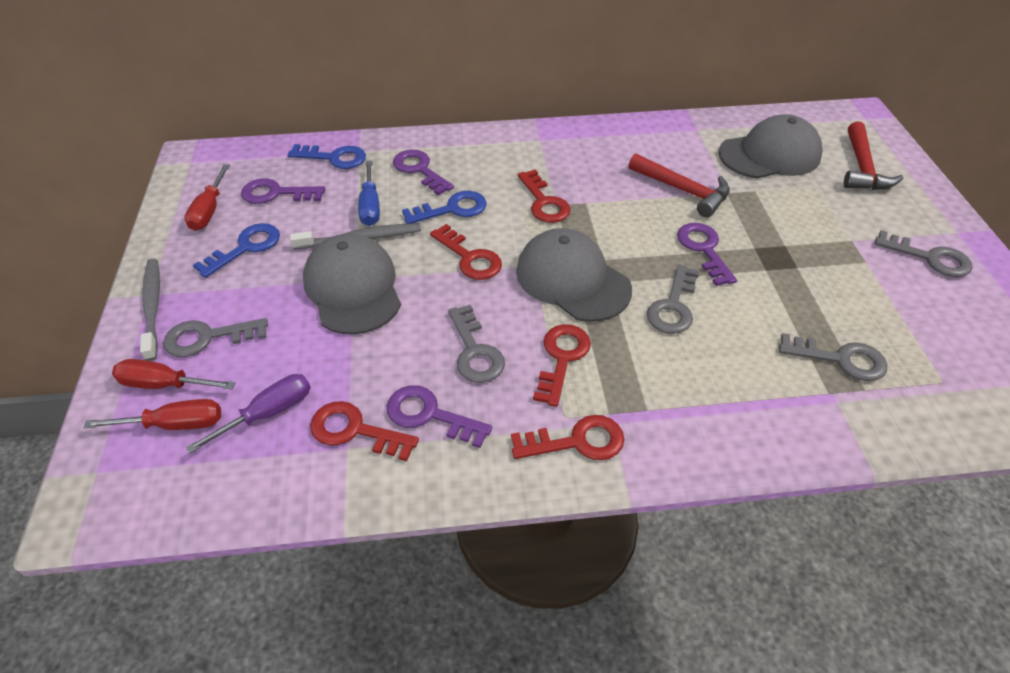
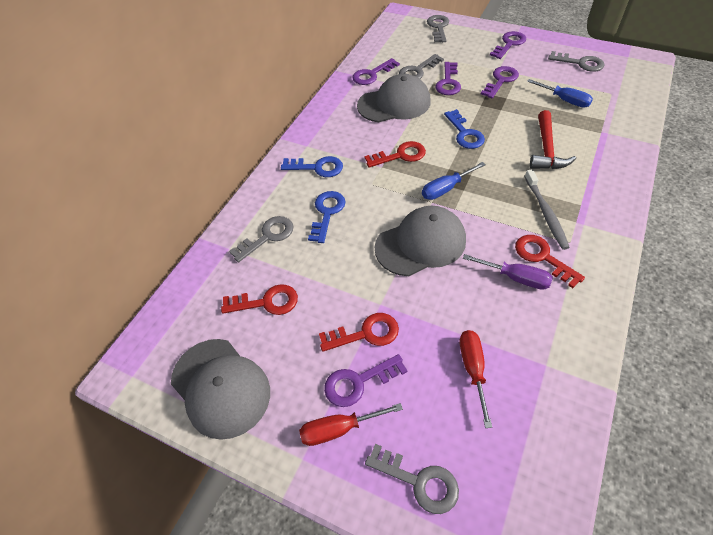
blue screwdriver: [358,161,380,226] = 1 -> [422,162,486,200] [527,79,593,108] = 2
grey toothbrush: [140,259,160,361] [290,223,421,250] = 2 -> [525,169,570,250] = 1
purple key: [241,178,325,204] [387,385,492,448] [393,150,454,195] [677,223,737,286] = 4 -> [324,354,407,407] [352,58,400,85] [435,62,461,95] [481,66,519,98] [490,31,526,59] = 5
red hammer: [628,153,730,217] [844,121,903,190] = 2 -> [530,110,576,169] = 1
red key: [310,401,419,461] [430,224,502,280] [511,415,624,460] [518,170,571,223] [533,324,591,407] = 5 -> [221,284,298,315] [319,313,399,351] [365,141,426,168] [515,235,585,288] = 4
red screwdriver: [83,399,221,430] [112,359,235,389] [184,164,230,231] = 3 -> [299,403,403,446] [460,330,492,428] = 2

